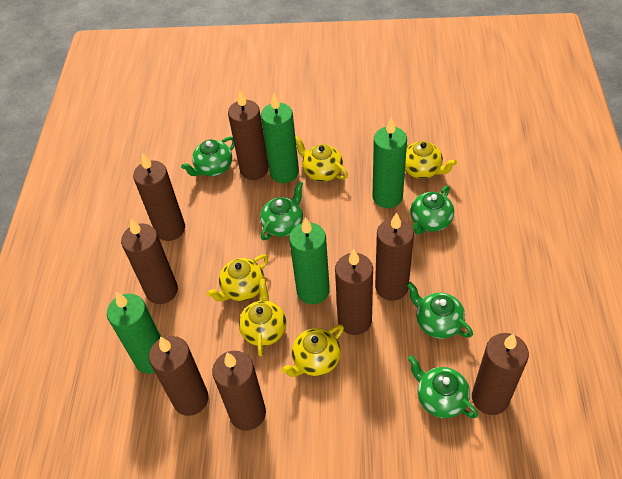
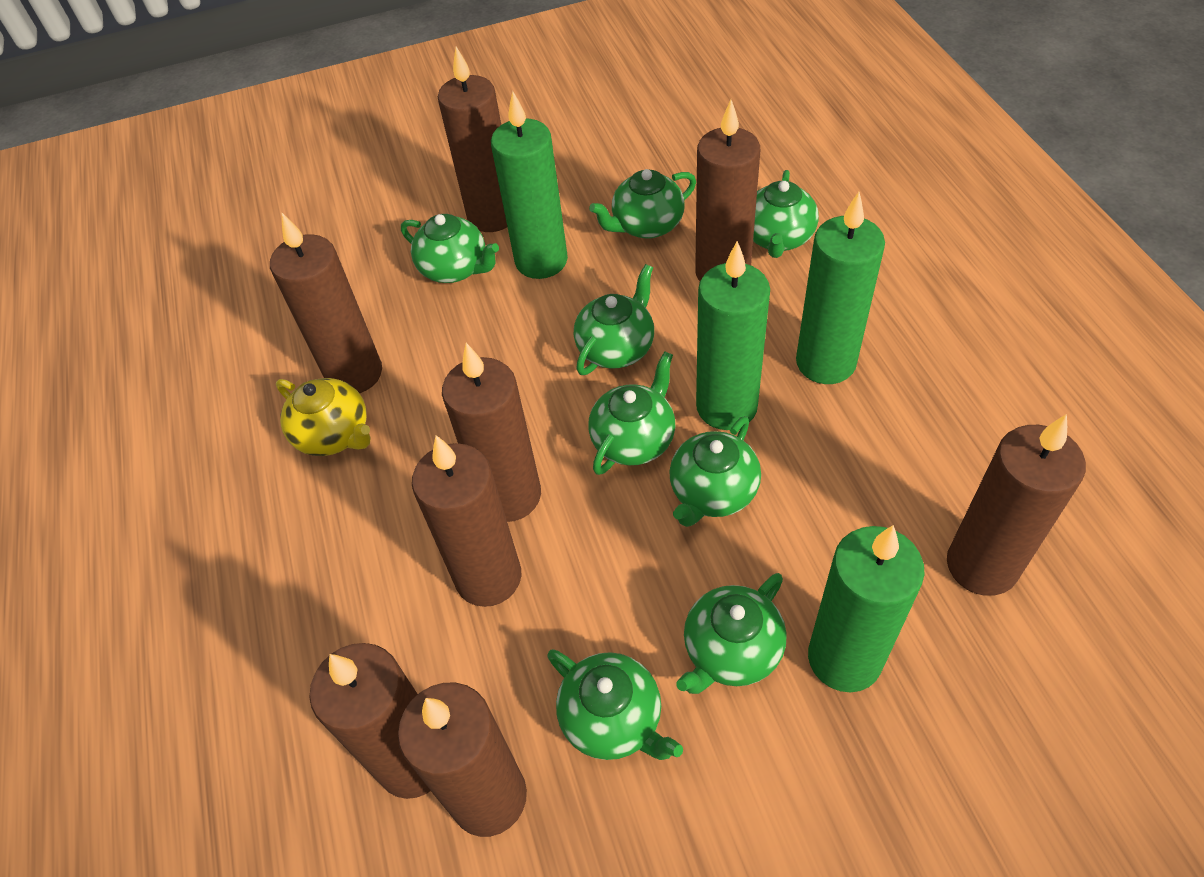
green teapot: [181,137,235,176] [260,181,303,240] [407,282,473,339] [408,355,478,418] [410,186,454,234] = 5 -> [401,214,499,283] [547,649,683,760] [574,264,654,375] [588,351,675,475] [589,169,696,239] [669,416,761,527] [676,573,787,694] [753,170,819,258] = 8
yellow teapot: [207,255,268,301] [239,279,286,357] [281,324,344,377] [295,136,348,182] [405,141,457,179] = 5 -> [276,378,371,456] = 1

